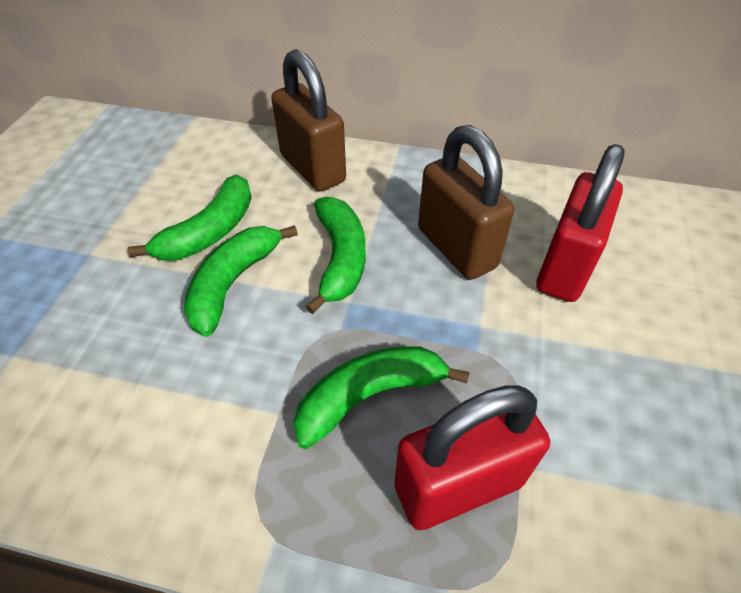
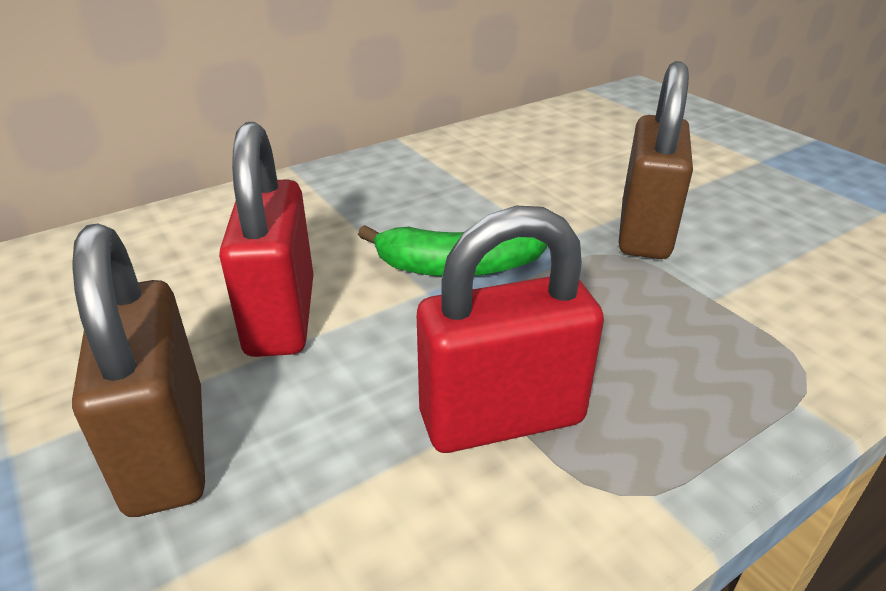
green banana: [127,174,252,260] [184,225,298,337] [293,346,470,449] [305,197,366,314] = 4 -> [358,225,547,276] = 1

